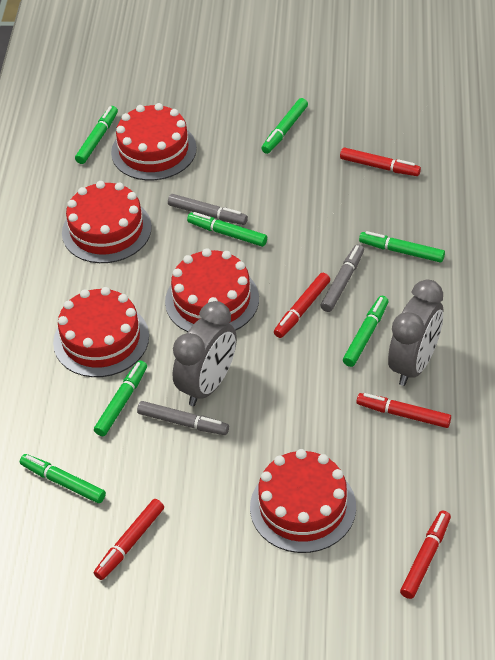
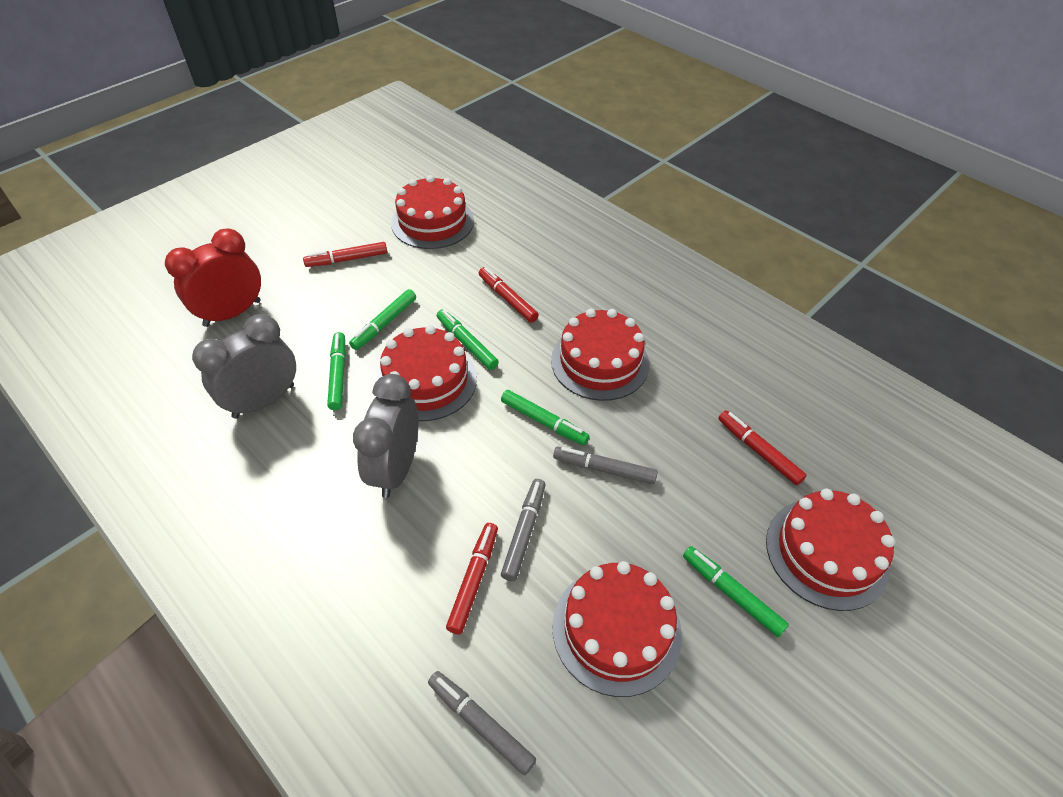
green marker: [20,454,106,503] [75,106,118,164] [94,360,147,436] [187,212,267,247] [261,98,308,154] [343,296,389,367] [359,231,445,263] = 7 -> [327,332,346,410] [349,289,416,350] [437,309,499,370] [501,390,590,445] [683,546,789,637] = 5
red clock: none = 0 -> [165,228,261,327] = 1
red marker: [94,499,164,580] [274,273,330,338] [340,147,421,176] [356,393,451,428] [400,511,451,599] = 5 -> [303,242,387,267] [446,523,498,634] [479,267,539,323] [718,411,807,485] = 4

